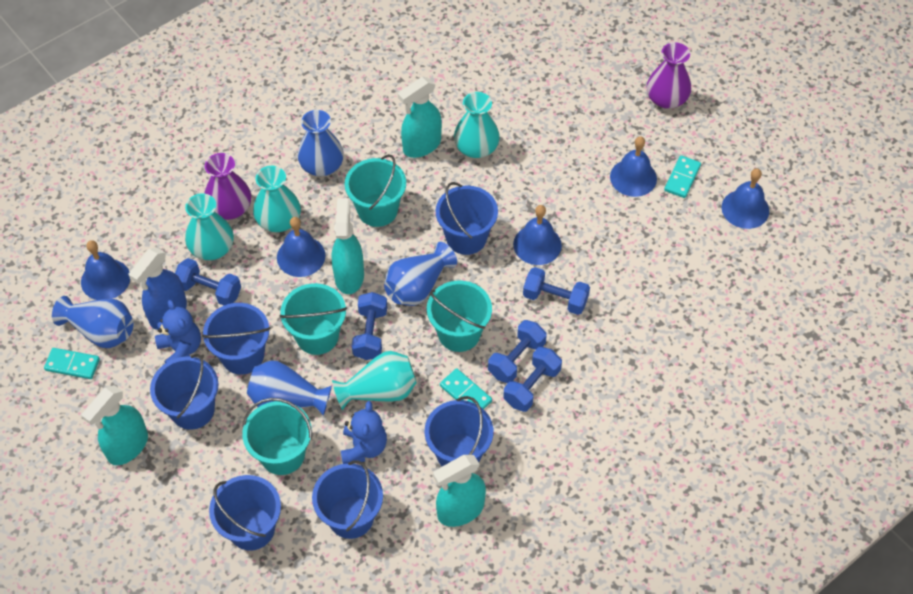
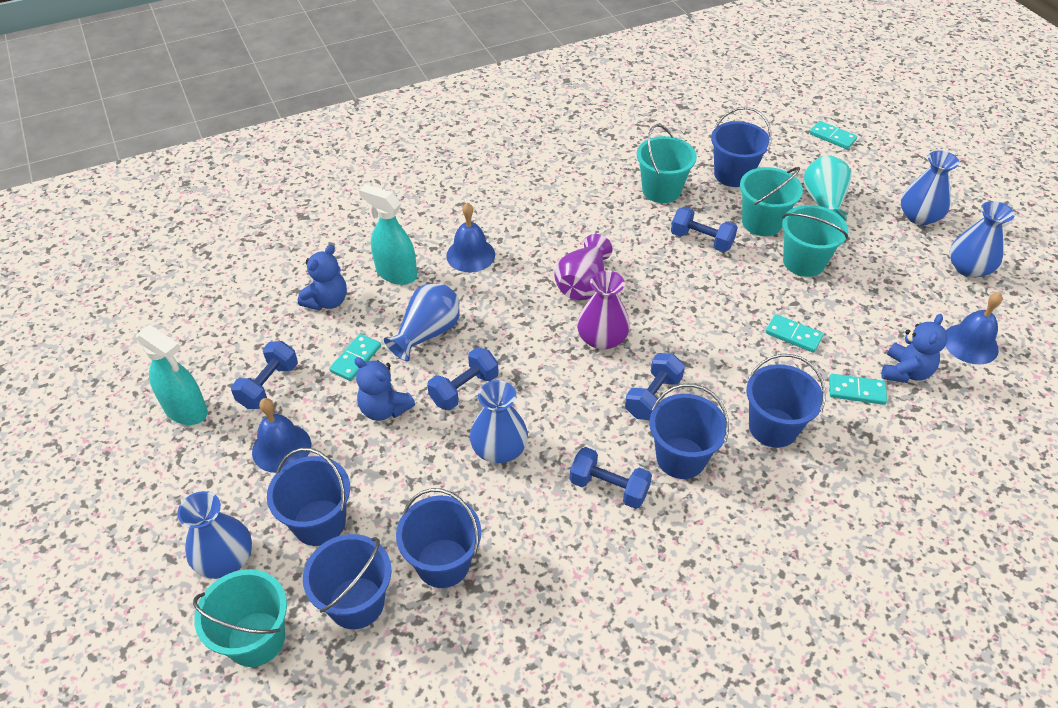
blue bell: [81,240,130,300] [277,217,326,277] [513,205,562,265] [610,136,657,197] [721,169,769,229] = 5 -> [252,398,311,473] [446,202,495,272] [945,292,1003,365] = 3
blue spray bottle: [128,248,187,330] = 1 -> none = 0
blue teddy bear: [155,300,201,363] [341,401,387,464] = 2 -> [298,244,347,310] [354,357,415,421] [881,314,947,383] = 3
blue vase: [52,296,134,348] [247,360,332,416] [297,110,344,176] [384,242,457,306] = 4 -> [177,491,252,579] [384,283,460,362] [470,380,528,463] [901,150,959,225] [949,201,1015,278] = 5
turquoise domino: [44,348,100,379] [440,368,492,409] [664,155,701,198] = 3 -> [329,334,381,381] [765,314,824,353] [810,121,857,149] [829,374,887,405] = 4
turquoise spray bottle: [81,385,148,465] [332,198,364,294] [398,77,442,158] [433,455,486,527] = 4 -> [136,324,208,425] [359,184,417,285] = 2
turquoise vase: [185,193,234,260] [253,166,301,232] [332,351,417,410] [454,92,500,158] = 4 -> [804,155,852,221] = 1

